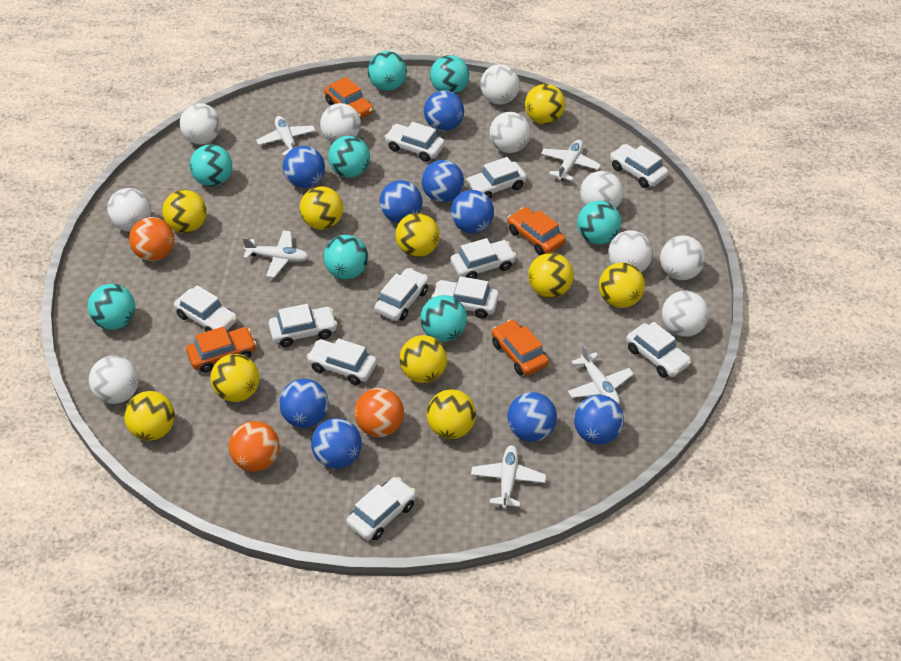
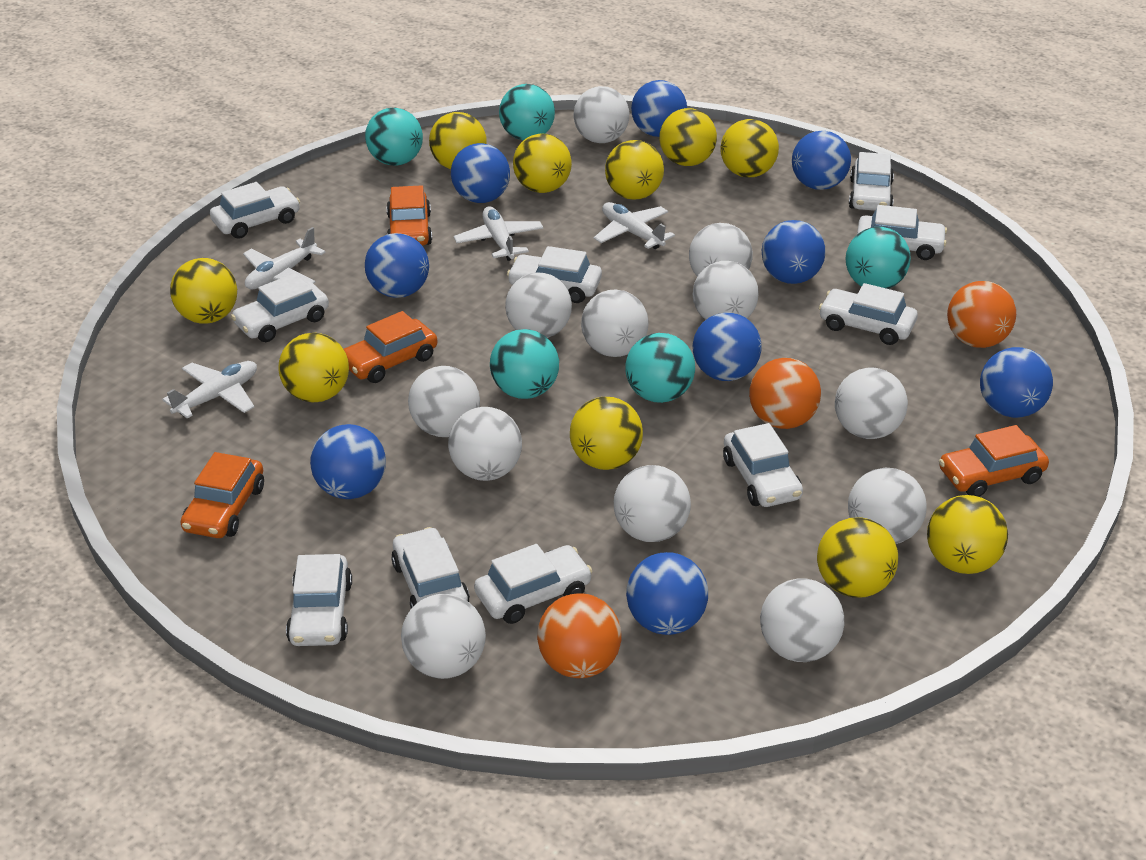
turquoise ball: [88,284,135,330] [190,144,232,187] [323,235,368,279] [328,136,370,178] [368,51,407,91] [420,295,467,342] [430,55,469,94] [577,201,621,244] = 8 -> [365,108,423,166] [490,329,559,399] [499,84,555,141] [625,333,695,403] [845,227,911,289] = 5
white ball: [89,356,139,404] [107,188,151,231] [180,103,221,145] [320,103,361,143] [480,64,520,104] [489,112,531,153] [580,171,623,208] [608,231,653,272] [660,236,705,280] [662,290,709,337] = 10 -> [401,594,486,679] [408,366,480,437] [448,407,522,481] [505,272,572,338] [574,86,629,143] [581,290,648,357] [614,465,691,542] [689,223,753,277] [693,261,759,320] [760,579,844,662] [835,368,908,439] [848,468,927,544] = 12
white car: [174,285,237,332] [268,304,337,347] [306,338,377,385] [346,477,416,540] [374,268,429,321] [384,122,445,162] [431,276,499,318] [451,238,517,279] [465,157,527,199] [610,144,668,188] [626,322,691,378] = 11 -> [210,182,300,239] [231,273,329,342] [286,554,352,646] [391,527,470,609] [474,544,592,624] [507,246,602,303] [723,423,803,507] [819,283,918,345] [849,152,894,211] [857,205,947,260] = 10
white plane: [243,230,309,278] [256,116,316,156] [471,445,546,509] [541,140,601,181] [568,345,634,404] = 5 -> [162,361,257,419] [243,227,326,289] [454,206,543,261] [594,202,675,249] = 4

